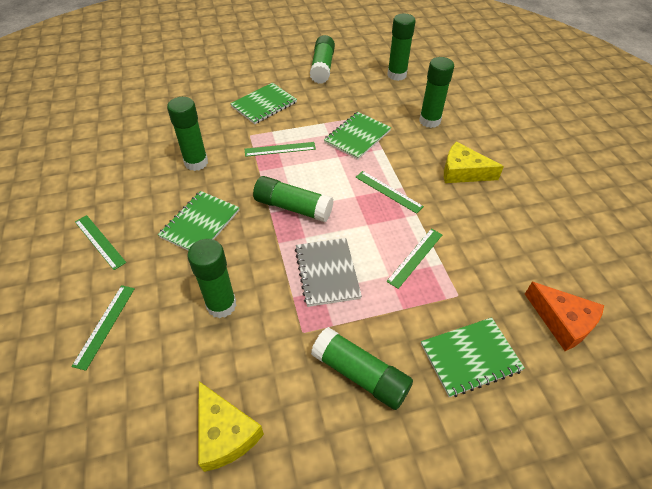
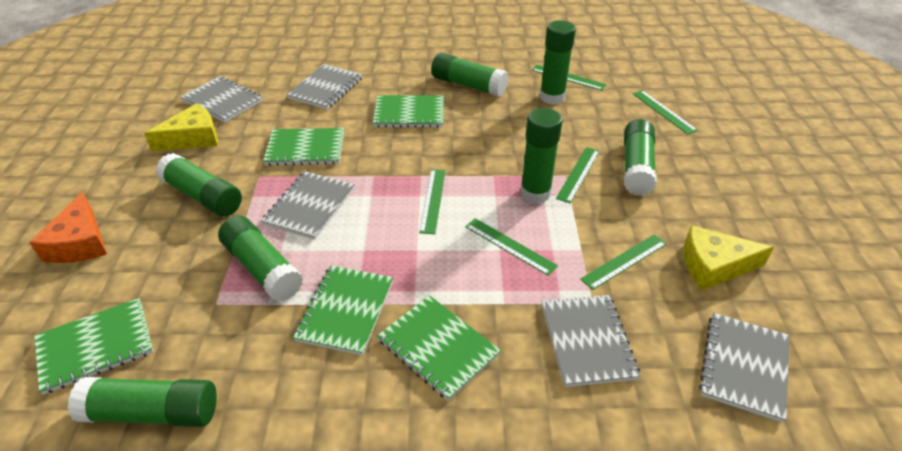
green notebook: [158,191,239,251] [230,83,297,124] [324,112,391,160] [421,317,525,397] = 4 -> [34,298,153,395] [263,128,344,166] [293,265,393,355] [373,95,444,128] [377,295,501,401] = 5
green ruler: [71,285,135,371] [75,215,126,270] [245,142,316,157] [355,171,424,214] [386,229,442,289] = 5 -> [419,169,446,234] [465,218,558,276] [532,65,607,91] [556,147,600,203] [580,234,667,290] [633,90,698,134] = 6
grey notebook: [295,238,362,307] = 1 -> [181,76,263,123] [261,171,355,240] [286,64,363,109] [542,295,640,387] [699,313,789,423] = 5

